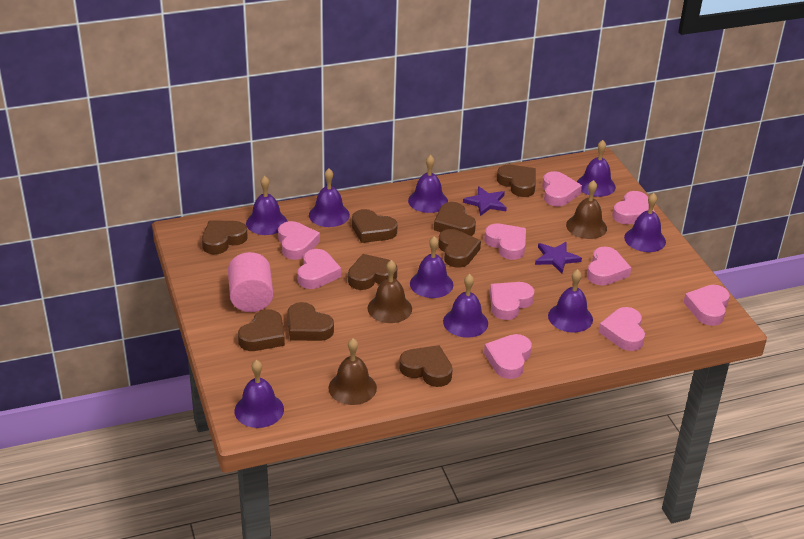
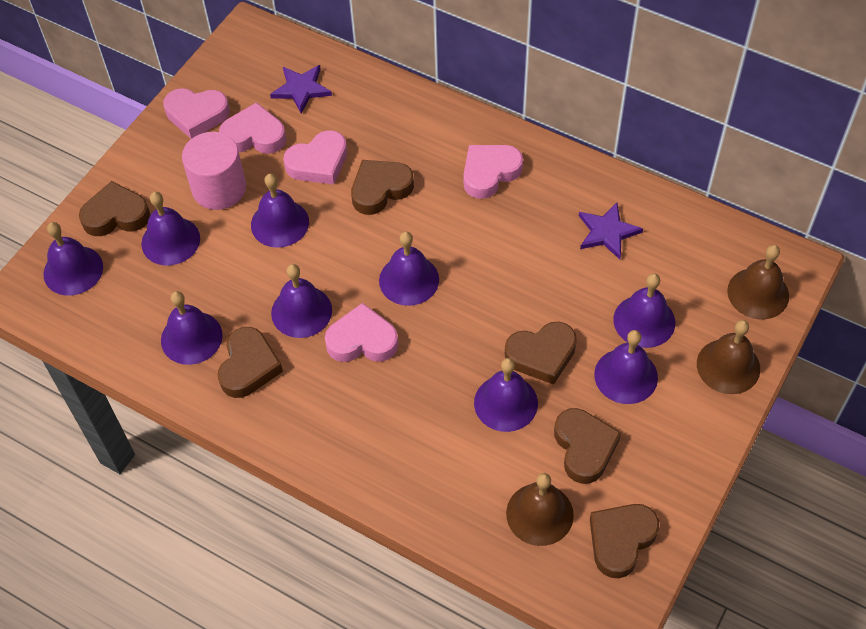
brown heart: [202,220,248,254] [238,309,285,351] [287,302,334,341] [348,254,397,290] [352,209,397,243] [399,345,453,387] [434,202,476,236] [438,229,481,268] [497,165,536,197] = 9 -> [79,181,151,236] [218,327,283,398] [351,160,414,215] [505,322,577,385] [554,408,621,484] [590,504,659,578] = 6
pink heart: [278,221,320,260] [298,249,341,289] [484,224,526,260] [484,334,532,379] [490,282,534,320] [542,171,582,207] [587,246,631,286] [599,307,645,351] [612,191,655,224] [683,285,730,326] = 10 -> [163,88,230,139] [219,102,286,154] [283,130,347,185] [325,303,398,362] [464,145,523,199] = 5

